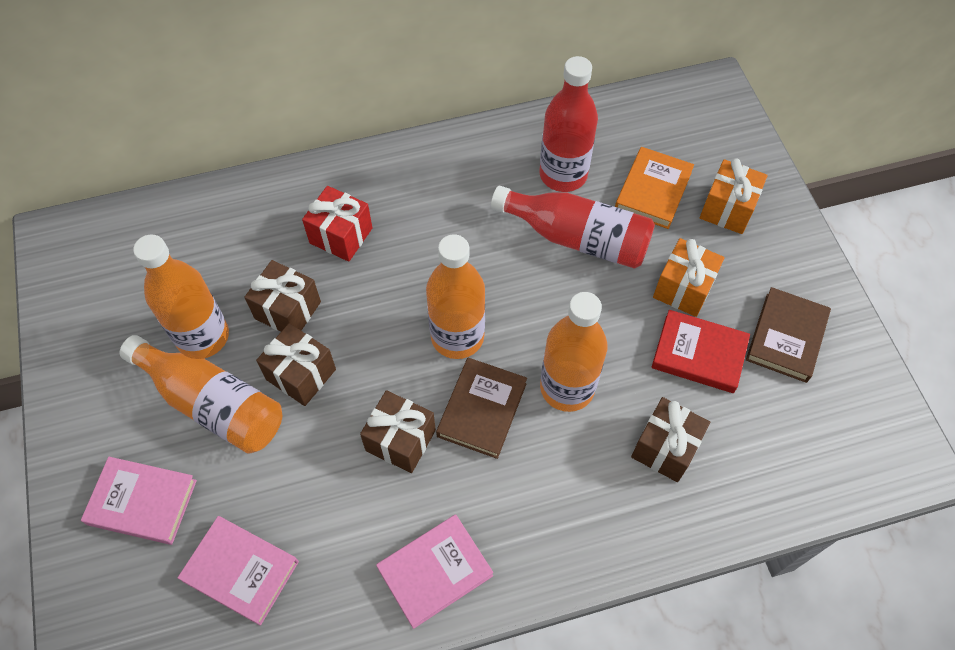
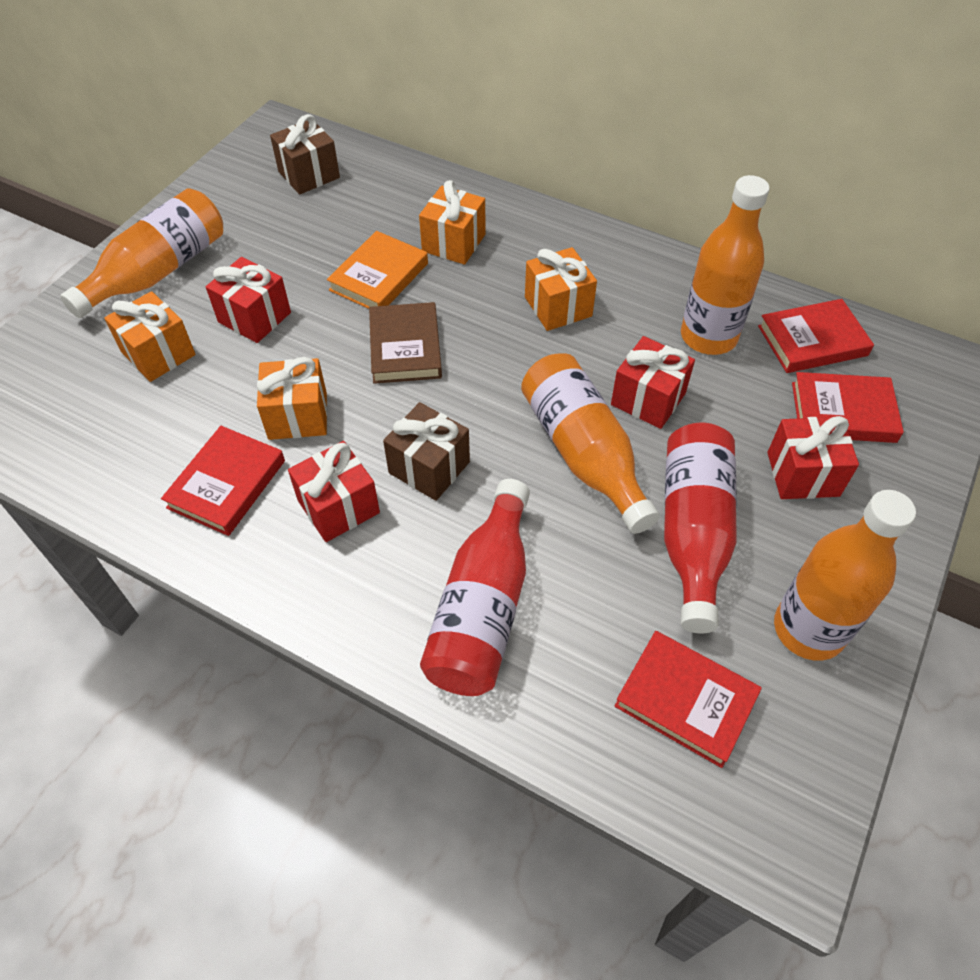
brown book: [436,358,527,459] [746,287,831,383] = 2 -> [369,302,442,384] = 1
brown gift: [244,260,321,332] [256,323,336,406] [360,390,436,473] [631,397,710,482] = 4 -> [270,114,340,195] [383,402,470,501] = 2
orange gift: [653,238,725,317] [700,158,768,234] = 2 -> [104,291,196,382] [257,357,327,440] [419,180,485,265] [525,247,597,331] = 4
pink book: [81,457,197,545] [178,516,299,626] [376,515,493,629] = 3 -> none = 0
red book: [652,310,750,393] = 1 -> [161,426,285,536] [615,631,762,768] [758,299,874,373] [792,372,904,443] = 4
red gift: [302,186,372,262] = 1 -> [206,257,291,343] [288,441,380,542] [611,336,695,429] [767,416,859,499] = 4

